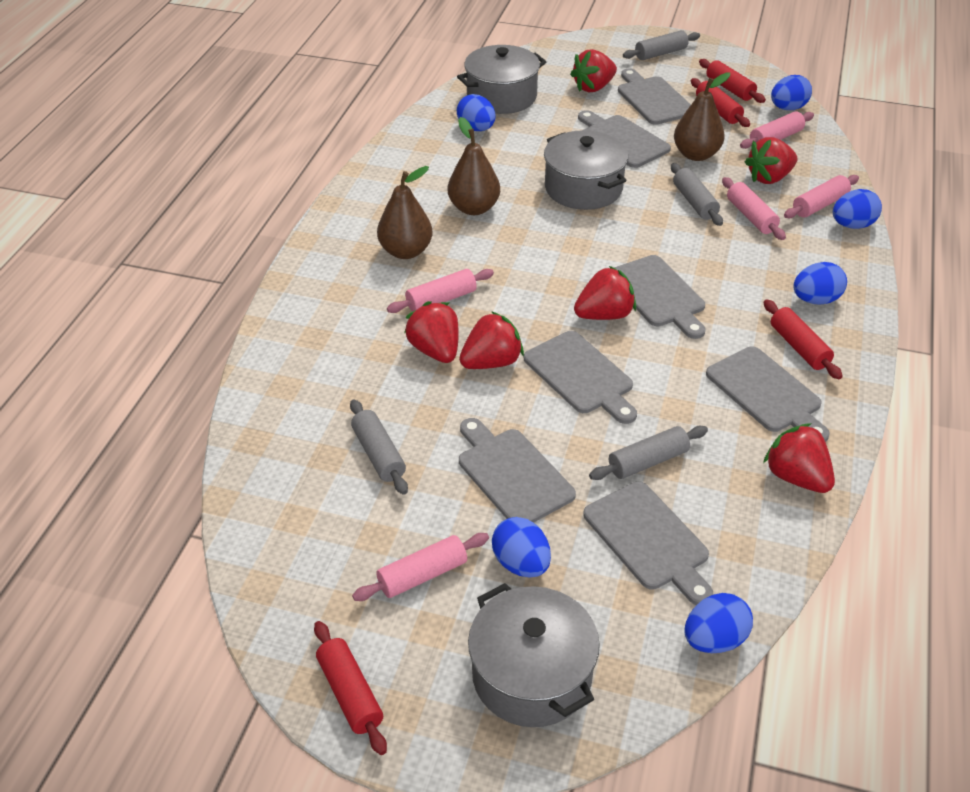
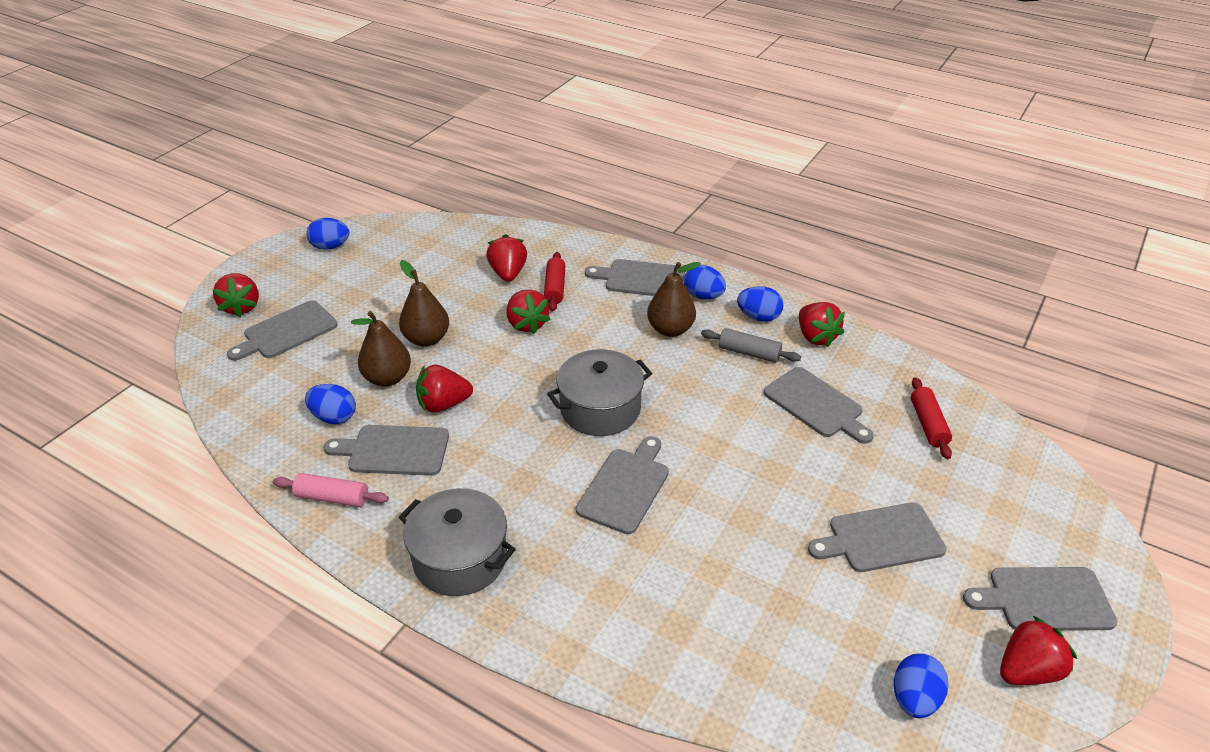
blue egg: [457,94,496,131] [492,517,551,578] [684,593,753,653] [771,75,812,110] [793,262,847,304] [833,189,882,229] = 6 -> [305,384,356,424] [306,218,349,250] [684,265,726,300] [737,286,783,322] [894,653,949,718] = 5
grey pot: [457,45,546,114] [468,583,600,727] [544,130,628,210] = 3 -> [399,488,516,596] [547,349,652,436] = 2
grey rolling pin: [350,399,408,495] [589,426,708,480] [623,30,700,60] [671,163,723,226] = 4 -> [701,328,801,363] = 1
pink rolling pin: [352,533,489,601] [387,269,494,313] [722,177,786,240] [740,111,814,149] [784,175,859,218] = 5 -> [273,473,389,507] = 1
red rolling pin: [314,621,387,755] [691,78,750,127] [699,59,766,103] [763,299,843,379] = 4 -> [544,252,566,312] [911,377,952,459] = 2

